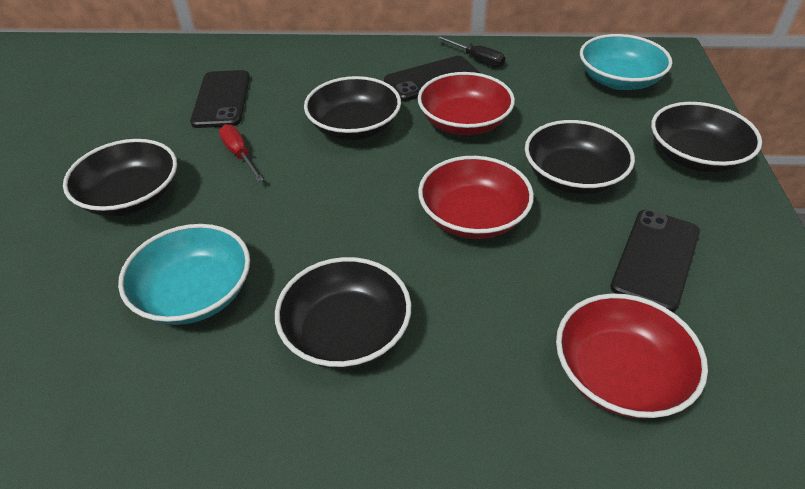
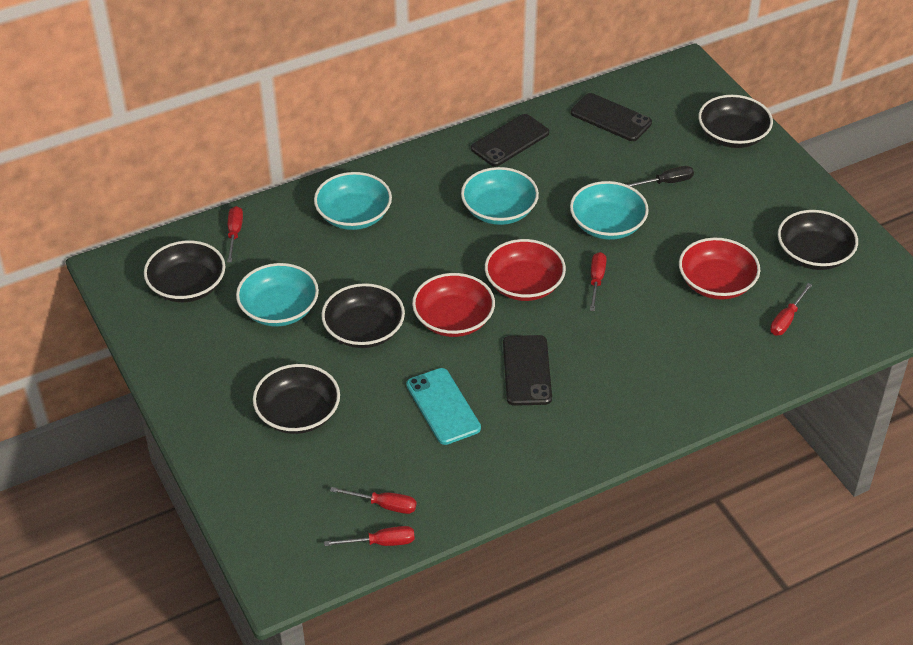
red screwdriver: [219,124,264,182] = 1 -> [227,206,243,263] [324,526,415,546] [330,487,417,514] [590,252,607,311] [770,283,812,335] = 5
turquoise bowl: [118,224,250,325] [580,34,672,90] = 2 -> [236,263,319,326] [314,172,392,230] [461,167,539,225] [570,181,649,240] = 4
turquoise phone: none = 0 -> [406,368,481,445] = 1

